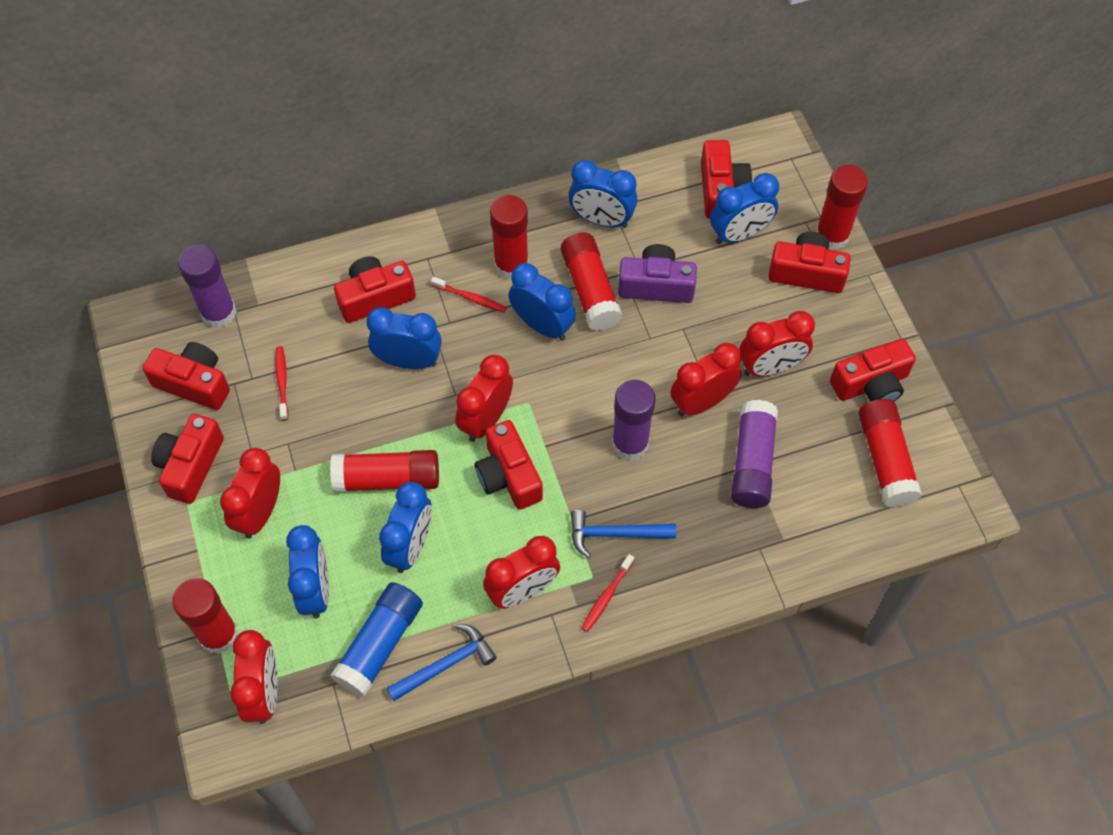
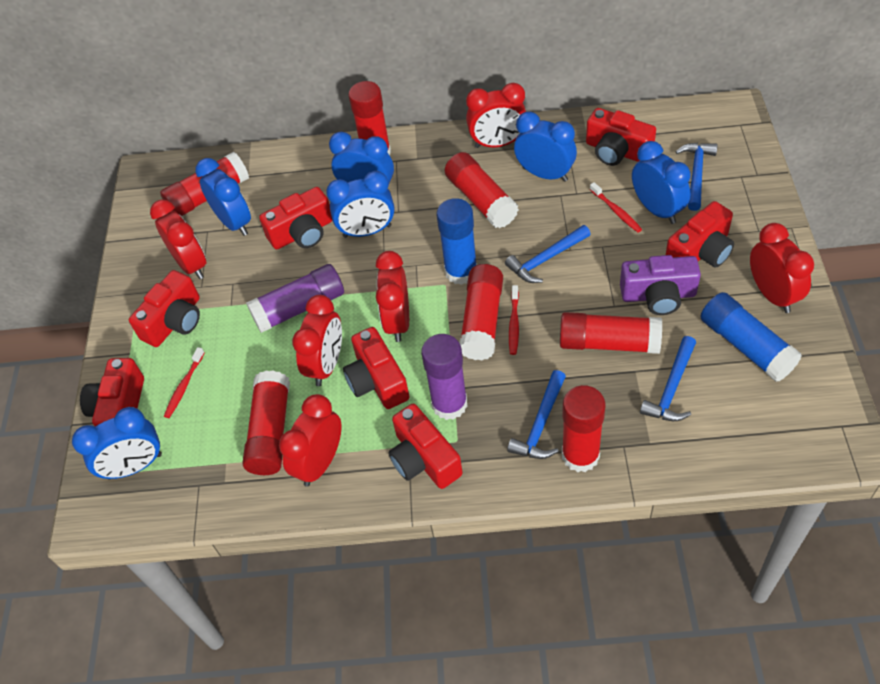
blue glue stick: [330,582,423,697] = 1 -> [437,198,477,285] [700,292,802,382] = 2
blue hammer: [387,624,497,701] [571,510,676,558] = 2 -> [505,225,591,283] [507,370,566,459] [640,336,696,421] [676,143,718,211] = 4
purple glue stick: [178,244,237,328] [612,380,655,461] [731,400,778,508] = 3 -> [246,264,344,333] [421,334,467,420] = 2
red glue stick: [172,578,239,654] [330,450,439,492] [490,195,529,280] [561,232,622,331] [816,165,868,250] [858,399,922,507] = 6 -> [160,152,249,216] [242,370,290,475] [348,81,391,155] [445,152,519,228] [459,264,503,360] [560,312,662,354] [562,385,605,472] = 7

